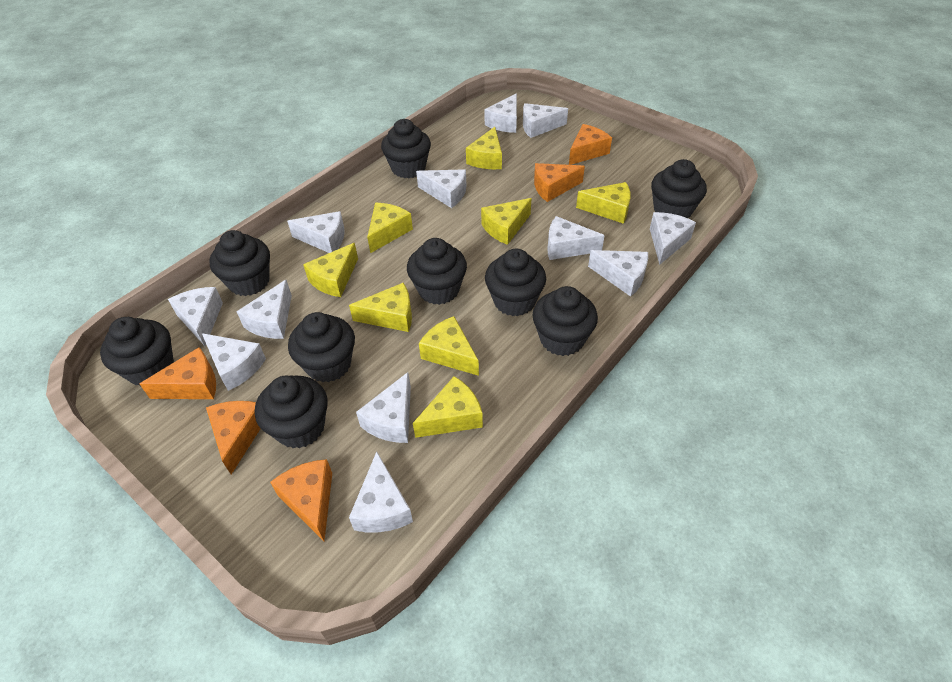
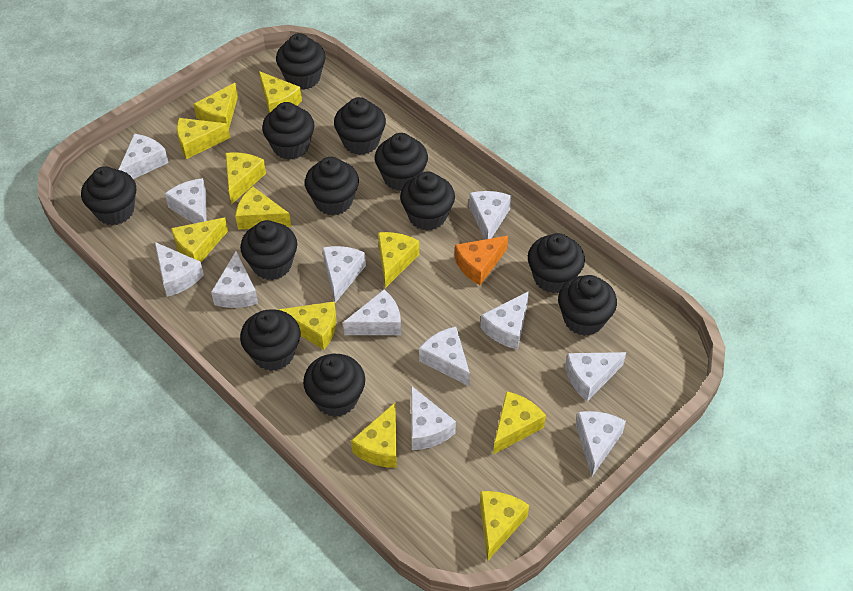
black cupcake: [100,317,174,386] [209,230,270,296] [255,376,328,449] [288,312,355,382] [381,119,431,178] [407,238,467,305] [485,249,546,316] [532,286,598,356] [651,159,707,218] = 9 -> [81,166,136,225] [240,220,297,280] [240,309,300,371] [262,102,315,160] [276,33,326,90] [303,354,365,417] [305,157,359,215] [334,97,386,155] [375,133,428,191] [400,172,455,231] [528,233,585,293] [558,275,617,336] = 12
orange cheese: [140,347,216,399] [206,401,261,474] [270,459,332,541] [534,163,585,202] [569,124,612,165] = 5 -> [455,236,508,285] = 1
yellow cheese: [303,243,358,297] [349,283,412,332] [367,203,413,253] [413,376,483,438] [419,316,479,376] [466,127,502,169] [481,198,531,245] [576,182,631,224] = 8 -> [171,218,228,262] [177,118,230,159] [193,83,238,128] [225,152,266,204] [235,187,291,230] [259,71,302,113] [278,301,336,350] [351,403,397,468] [378,232,419,288] [480,491,529,561] [493,391,546,455] = 11

